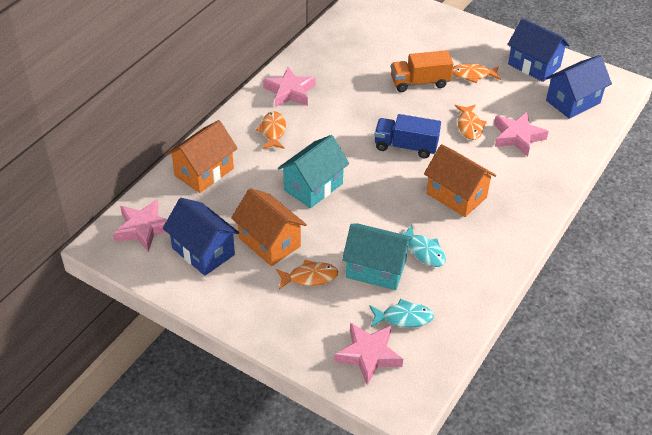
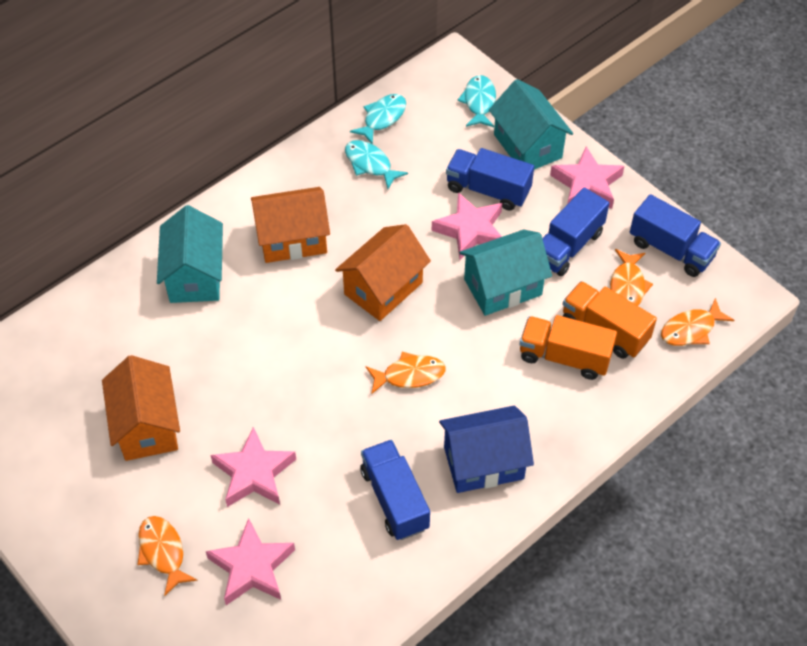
blue house: [163,198,239,276] [507,18,570,82] [546,55,612,119] = 3 -> [439,406,534,493] = 1
blue truck: [374,114,441,158] = 1 -> [360,440,430,540] [446,148,534,211] [542,187,609,276] [630,194,721,277] = 4
orange truck: [391,50,454,92] = 1 -> [520,315,617,380] [563,281,657,359] = 2
turquoise fish: [369,299,434,328] [399,225,446,267] = 2 -> [345,140,408,189] [350,94,406,144] [457,75,496,127] = 3
turquoise house: [278,135,349,208] [342,223,413,290] = 2 -> [157,205,223,303] [459,229,552,316] [489,79,573,170] = 3

